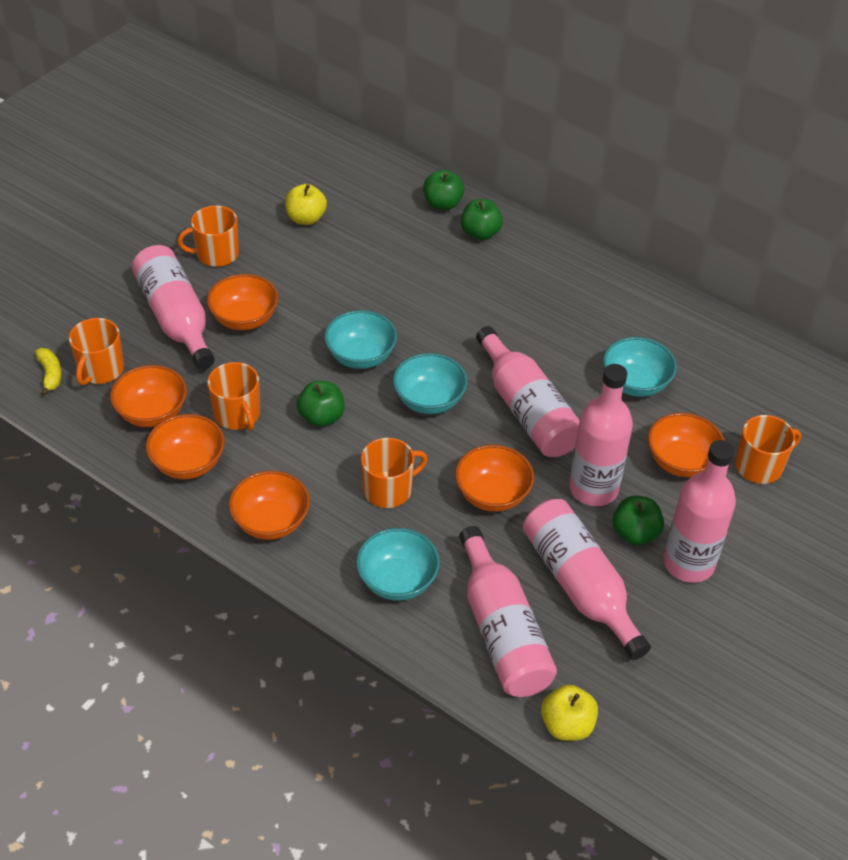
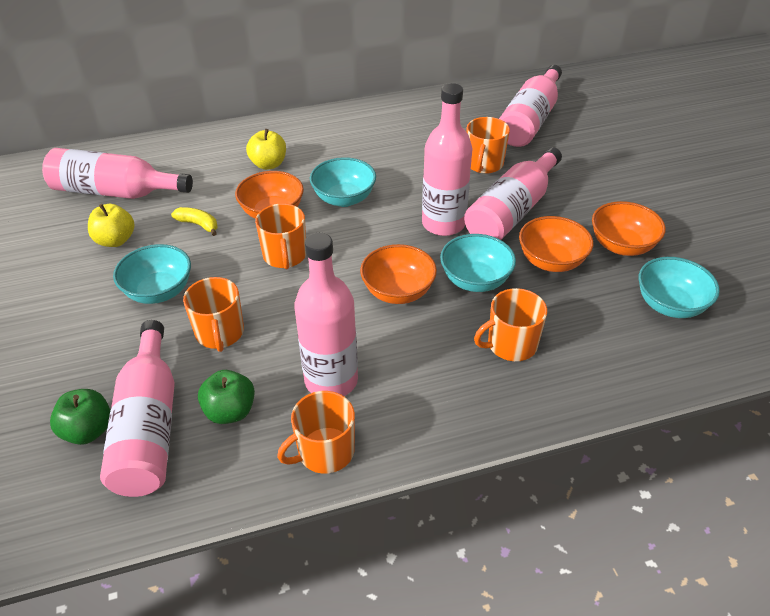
green apple: [297,380,344,427] [423,170,464,210] [461,199,503,240] [612,496,664,545] = 4 -> [50,389,110,445] [198,370,255,424] = 2
orange bowl: [110,365,187,427] [146,414,225,479] [207,274,278,330] [229,471,310,540] [455,445,534,512] [648,413,725,477] = 6 -> [235,171,304,219] [360,244,437,304] [519,216,593,272] [592,201,666,256] = 4

